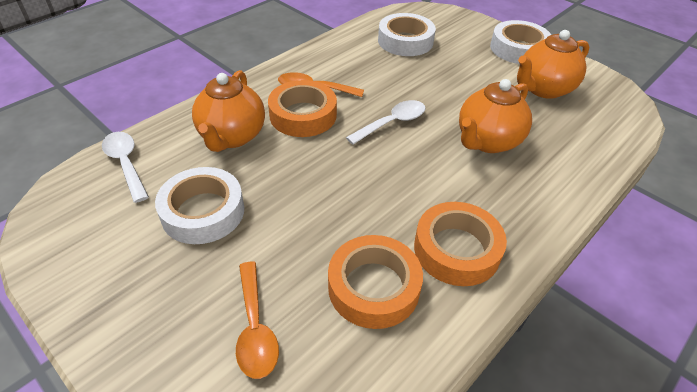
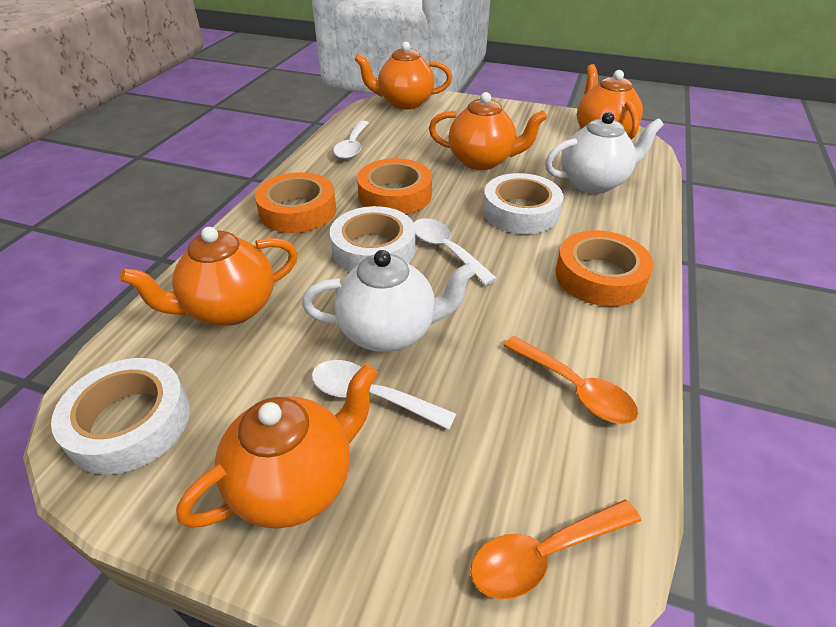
orange teapot: [192,70,265,152] [459,79,532,153] [517,30,589,99] = 3 -> [120,227,298,326] [176,364,378,529] [354,42,452,110] [429,92,547,170] [577,64,643,139] = 5
white spoon: [102,132,149,203] [346,100,426,145] = 2 -> [312,360,457,430] [333,121,369,159] [414,218,497,285] = 3
white teapot: none = 0 -> [302,250,477,352] [545,112,664,194] = 2

